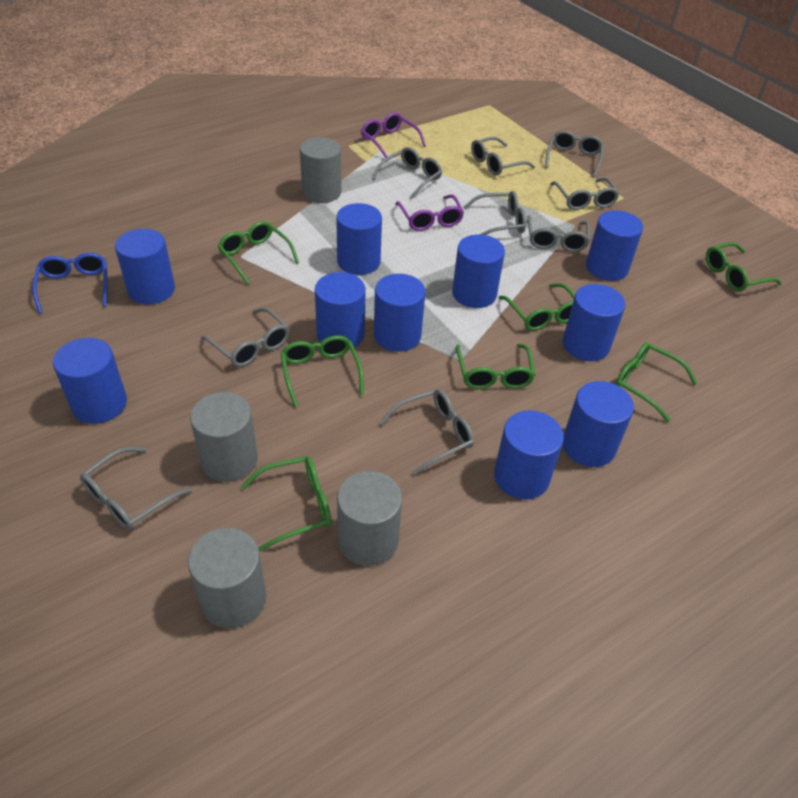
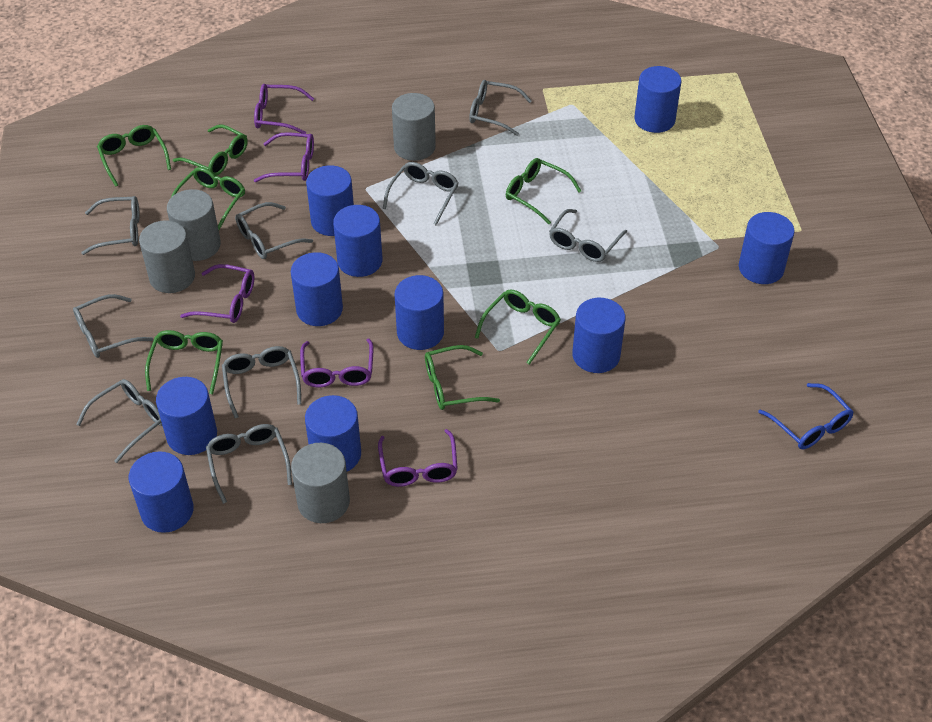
purple glasses: [361,112,426,158] [395,194,464,231] = 2 -> [180,264,255,323] [254,84,314,134] [254,132,314,182] [300,338,373,388] [378,429,458,487] = 5

